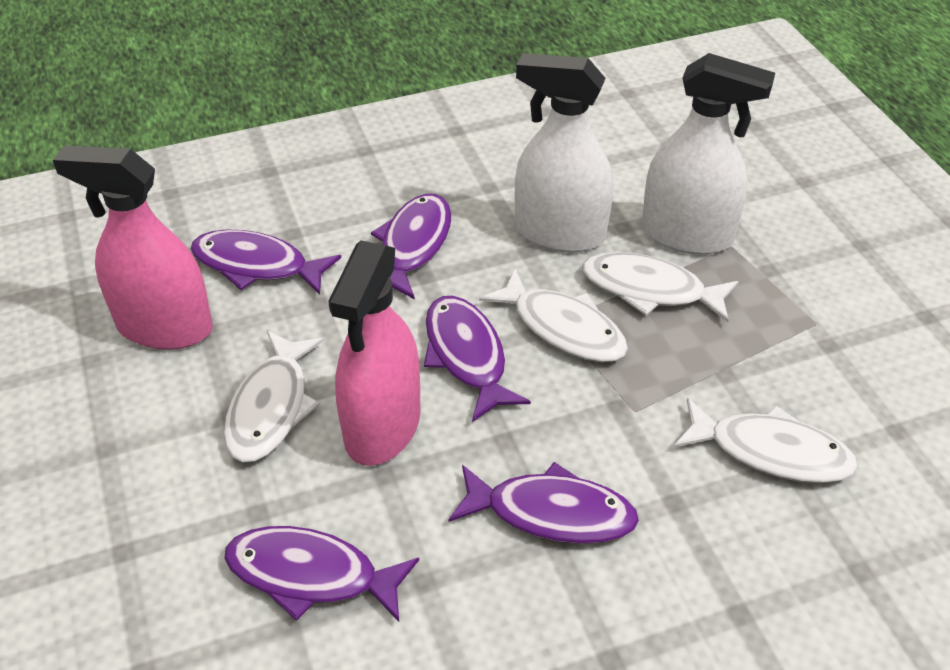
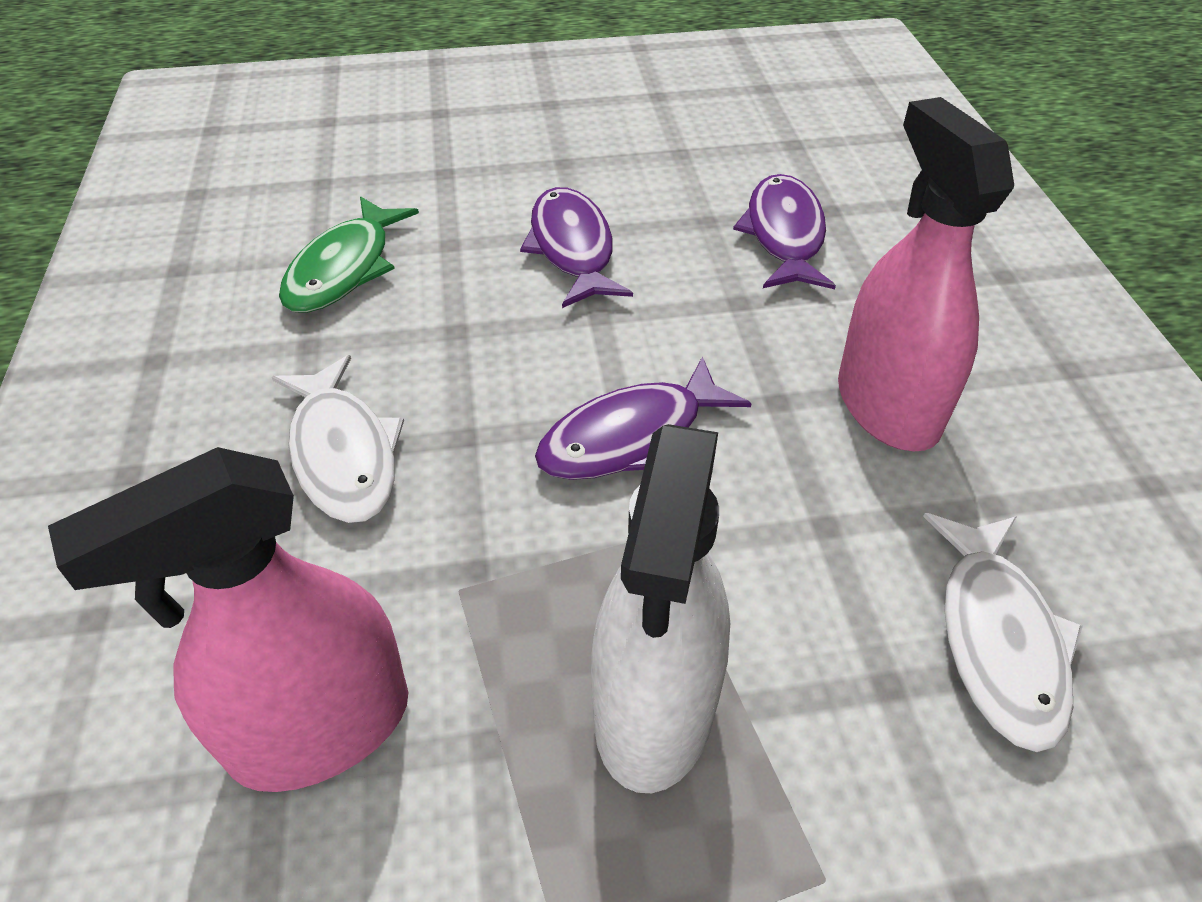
green fish: none = 0 -> [279,196,419,313] = 1
purple fish: [191,230,341,295] [224,526,419,622] [371,194,451,299] [424,296,531,422] [449,462,639,544] = 5 -> [520,187,633,308] [535,356,752,480] [733,174,836,289] = 3
white fish: [224,330,324,462] [479,269,628,362] [582,252,739,322] [673,398,858,483] = 4 -> [272,355,404,523] [923,513,1083,752] = 2
white spray bottle: [515,53,613,252] [642,53,775,254] = 2 -> [591,424,730,793] = 1

